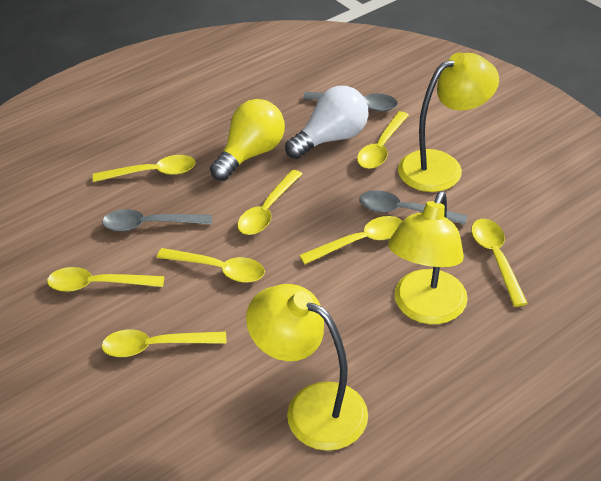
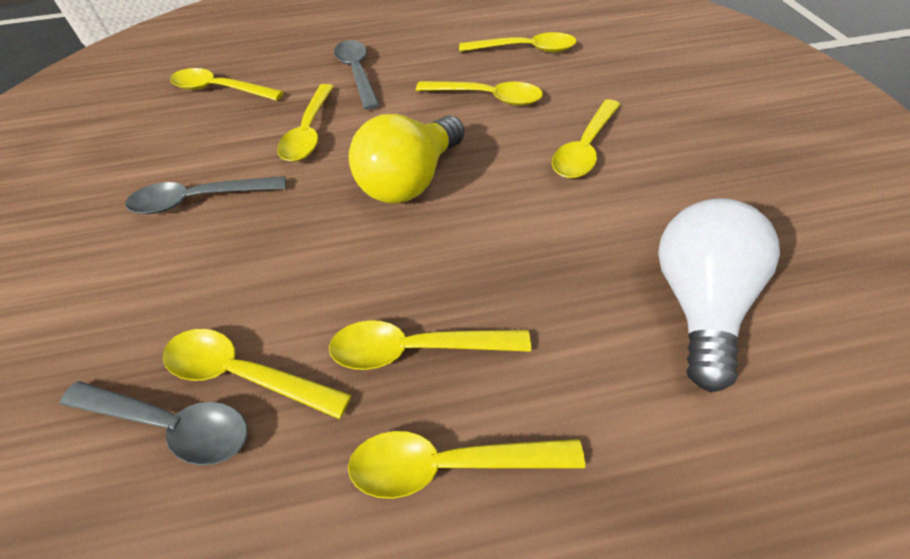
yellow lamp: [246,284,368,451] [388,191,468,324] [398,52,499,192] = 3 -> none = 0

